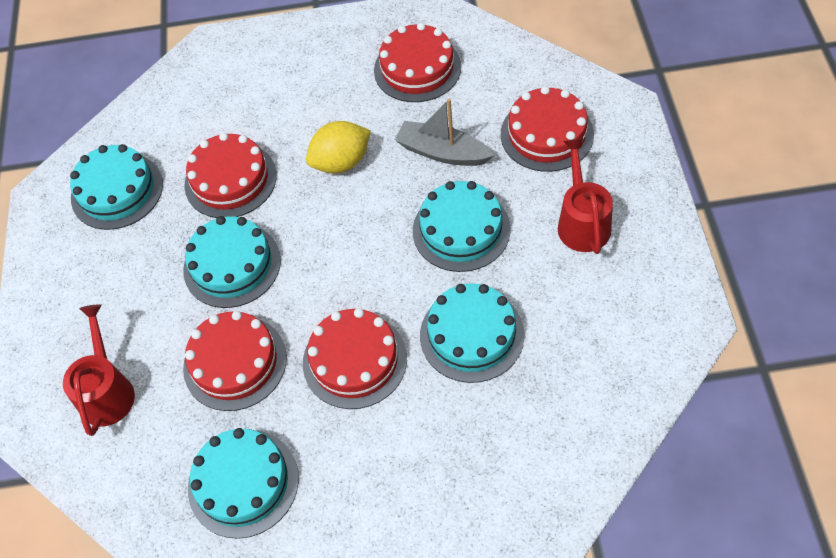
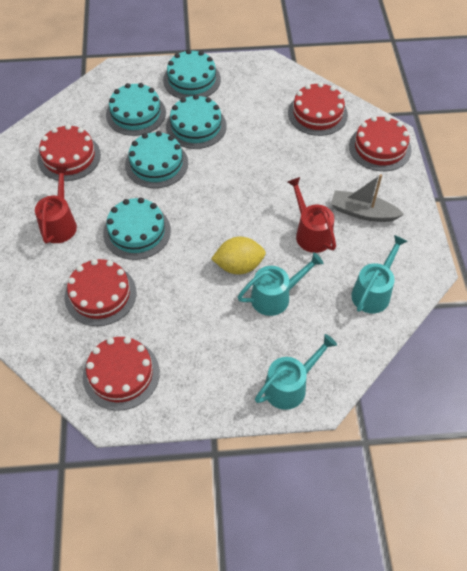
turquoise watering can: none = 0 -> [238,252,324,316] [255,334,337,410] [351,235,408,313] = 3

